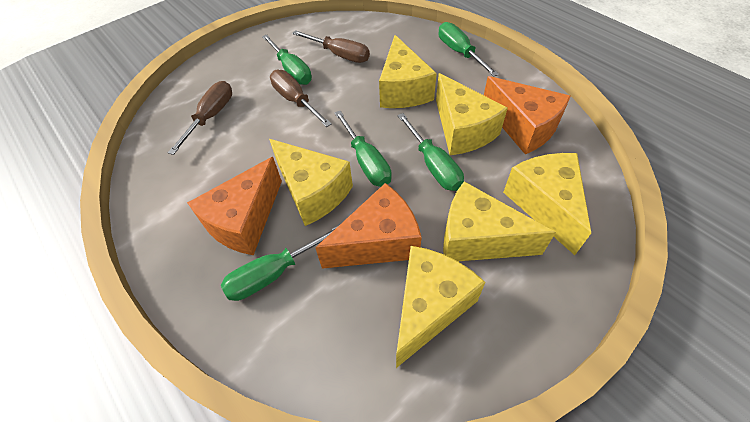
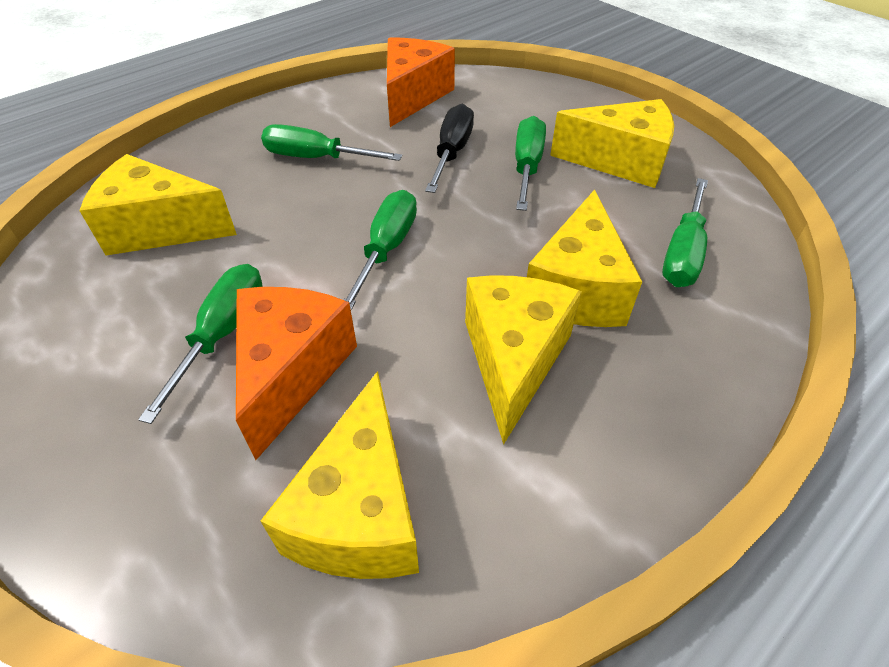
black screwdriver: none = 0 -> [425,104,474,193] = 1
brown screwdriver: [168,81,232,155] [270,70,332,127] [292,30,370,63] = 3 -> none = 0
orange cheese: [187,157,282,255] [315,183,422,269] [484,76,571,154] = 3 -> [236,287,357,460] [387,38,455,127] = 2
yellow cheese: [269,139,353,226] [379,35,437,108] [396,246,485,368] [436,73,508,155] [443,181,556,261] [503,153,591,255] = 6 -> [79,154,237,255] [261,371,419,579] [465,275,582,445] [527,189,642,327] [550,99,674,188] = 5

